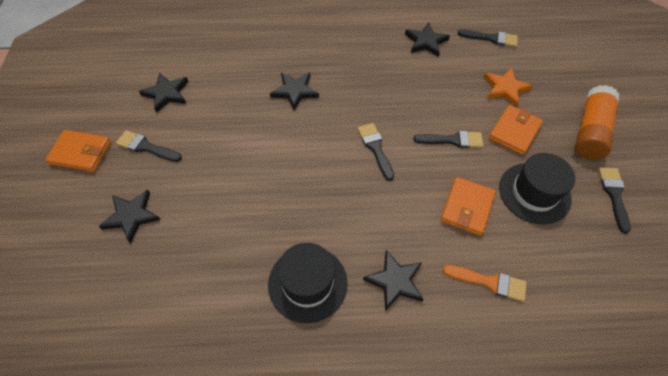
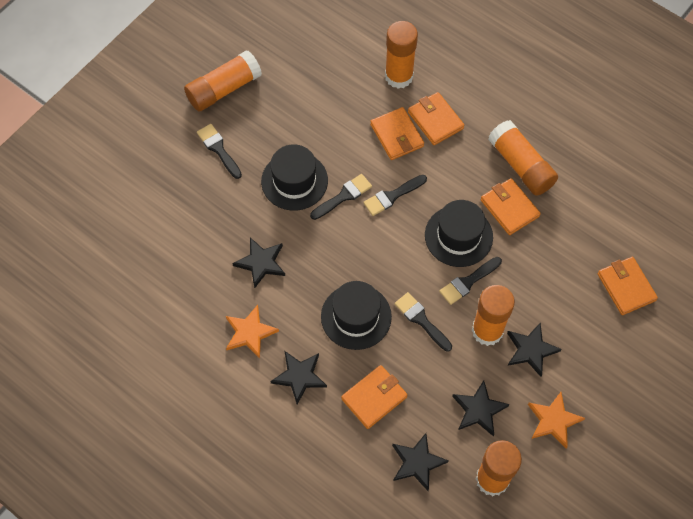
black hat: [268,243,348,323] [499,153,575,225] = 2 -> [261,144,328,211] [321,281,392,350] [425,200,493,267] = 3
orange brush: [443,265,527,302] = 1 -> none = 0
orange glue stick: [575,85,619,160] = 1 -> [184,50,262,112] [385,21,418,89] [472,285,515,346] [476,440,522,496] [488,120,558,196] = 5
orange star: [484,68,533,107] = 1 -> [226,305,279,358] [528,392,585,448] = 2
orange wallet: [45,130,111,172] [441,177,495,236] [488,105,543,155] = 3 -> [341,365,407,429] [370,107,424,160] [408,92,464,145] [481,178,541,235] [598,257,658,315] = 5

